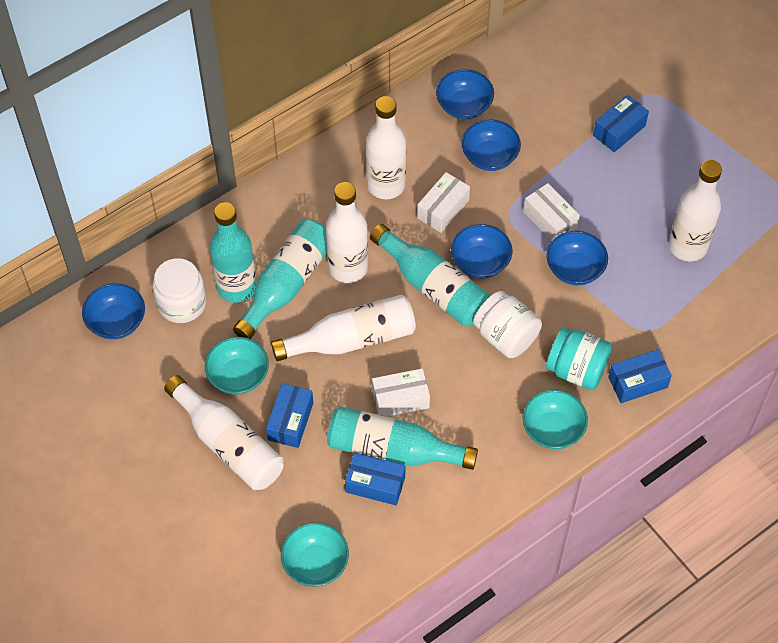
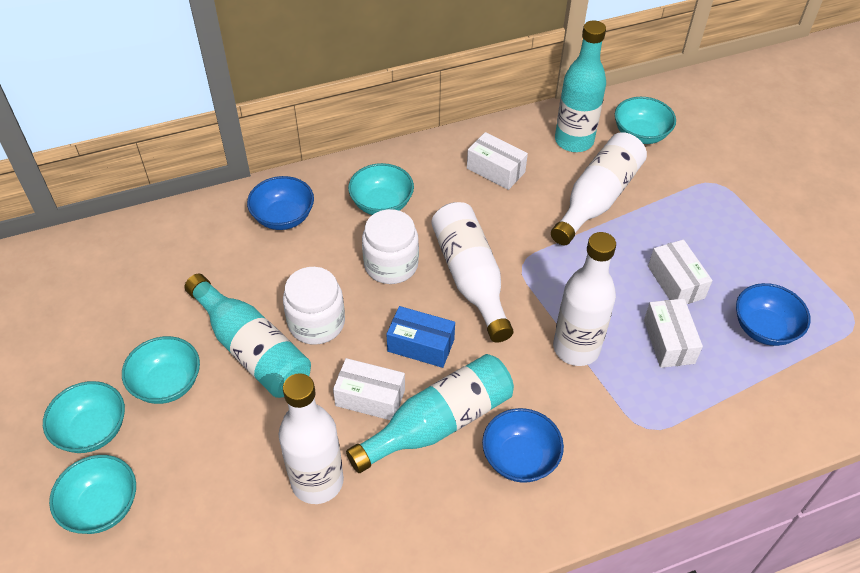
blue bowl: [82,283,145,339] [436,69,494,119] [451,224,512,279] [462,120,521,171] [546,231,608,285] = 5 -> [247,176,314,230] [482,408,564,483] [736,283,811,346] = 3
blue box: [266,383,313,448] [345,452,406,505] [593,95,649,152] [608,349,672,403] = 4 -> [386,306,455,368] = 1
turquoise bottle: [210,202,257,303] [233,219,327,339] [327,406,478,470] [370,224,490,326] = 4 -> [185,274,311,398] [346,354,514,473] [555,20,606,152] = 3
turquoise bowl: [205,337,269,395] [281,522,349,587] [523,390,588,449] = 3 -> [43,381,125,453] [49,455,136,534] [122,336,200,404] [348,163,414,215] [615,97,676,144] = 5
turquoise jar: [546,327,612,390] = 1 -> none = 0
white bottle: [164,375,284,490] [271,294,416,361] [326,182,368,283] [366,96,406,199] [669,160,722,261] = 5 -> [279,373,344,504] [431,202,514,343] [551,132,647,245] [553,232,616,366] = 4
white box: [372,368,430,417] [417,172,470,233] [523,183,580,241] = 3 -> [333,358,405,420] [467,132,528,190] [644,299,703,368] [648,239,713,304] = 4

